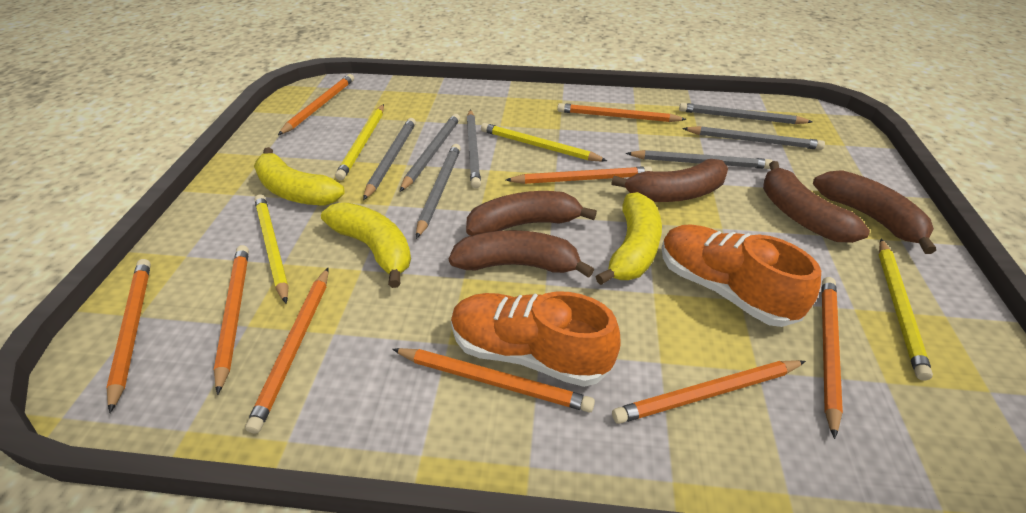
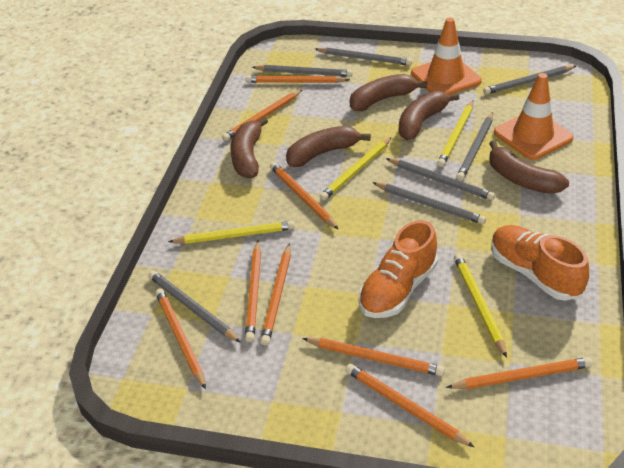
orange traffic cone: none = 0 -> [411,18,482,95] [494,73,574,160] = 2
yellow banana: [254,147,345,205] [321,202,411,288] [595,192,662,285] = 3 -> none = 0

